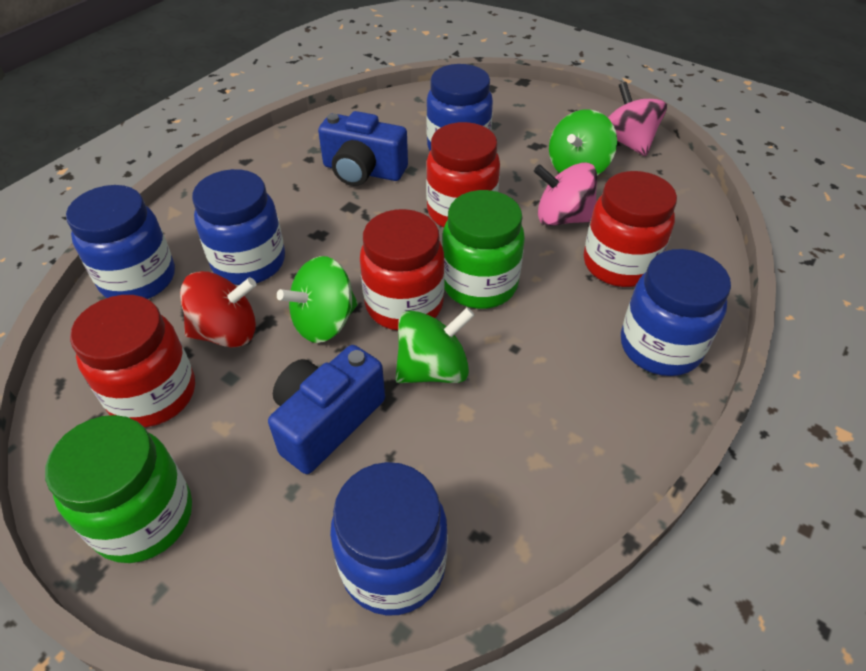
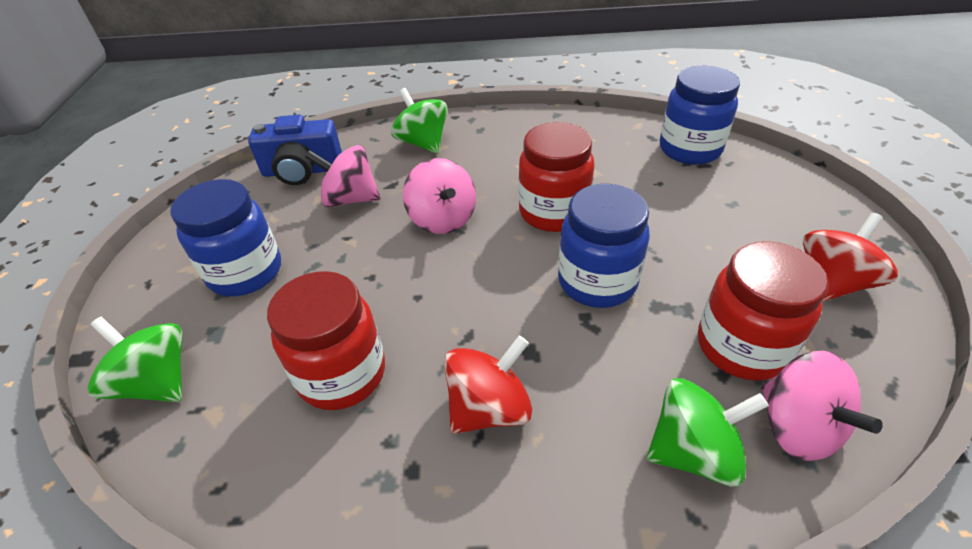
blue camera: [268,345,385,474] [318,111,408,186] = 2 -> [248,115,342,185] = 1
blue jar: [66,185,175,299] [192,169,285,285] [330,462,448,616] [426,64,493,151] [621,249,731,376] = 5 -> [171,179,281,296] [558,184,650,308] [660,66,740,165] = 3
green jar: [45,415,192,563] [442,190,525,309] = 2 -> none = 0
pink spinning top: [534,162,597,226] [608,82,667,156] = 2 -> [305,145,380,207] [403,158,476,234] [761,351,883,461] = 3
red jar: [70,295,195,427] [360,209,445,330] [426,122,500,227] [584,171,677,287] = 4 -> [267,271,385,410] [519,122,595,232] [698,241,828,381] = 3
red spinning top: [180,271,257,347] = 1 -> [444,336,532,434] [803,213,898,302] = 2

